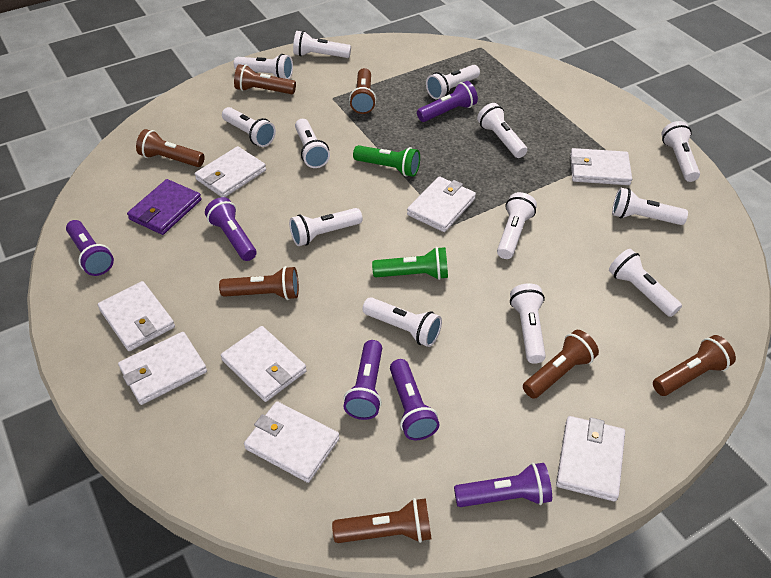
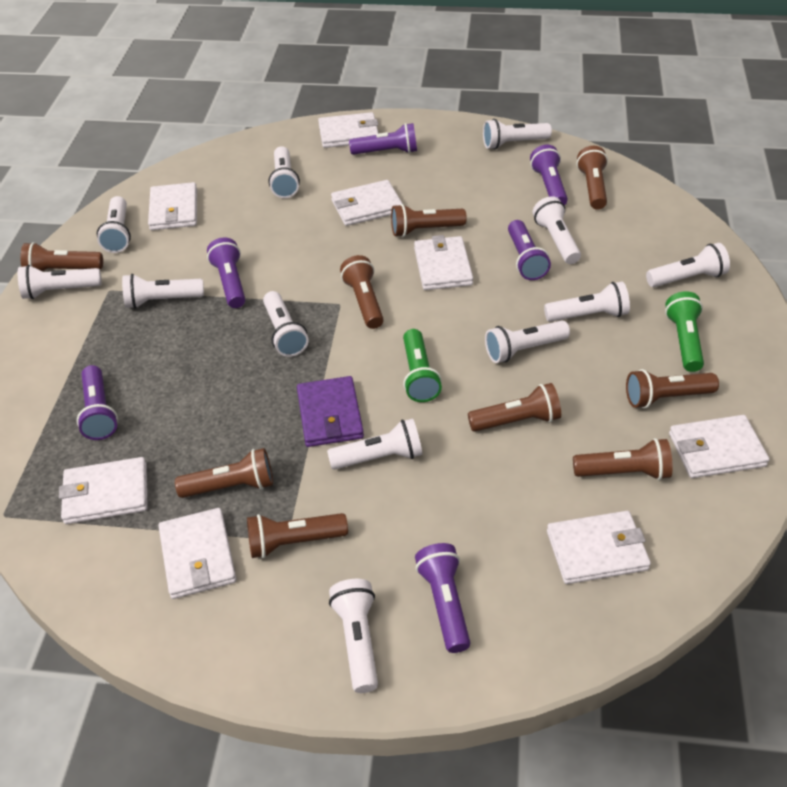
brown flashlight: [136,129,205,167] [219,266,299,300] [234,64,296,94] [332,498,432,543] [349,68,376,114] [523,330,599,399] [653,335,736,396] = 7 -> [20,242,103,271] [175,448,273,498] [247,513,348,558] [340,255,384,329] [391,204,467,237] [468,383,561,432] [573,438,673,480] [577,146,608,210] [626,369,719,408] = 9
white flashlight: [222,107,276,147] [234,54,293,79] [289,208,363,246] [293,31,351,58] [295,119,330,168] [362,297,442,347] [426,65,480,100] [477,103,527,158] [497,192,537,259] [510,283,546,364] [609,249,682,317] [612,187,688,225] [661,121,700,182] = 13 -> [18,265,102,299] [97,196,131,253] [122,274,204,309] [263,291,309,357] [268,146,300,198] [327,419,423,470] [329,579,378,693] [483,119,552,149] [485,321,570,363] [533,196,581,264] [544,281,630,322] [646,243,730,287] = 12

